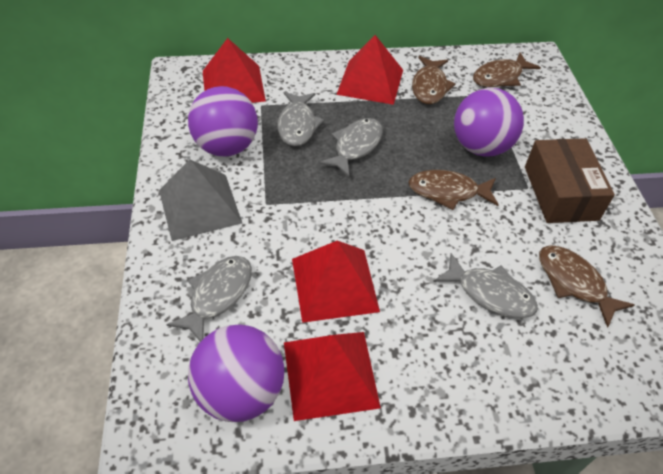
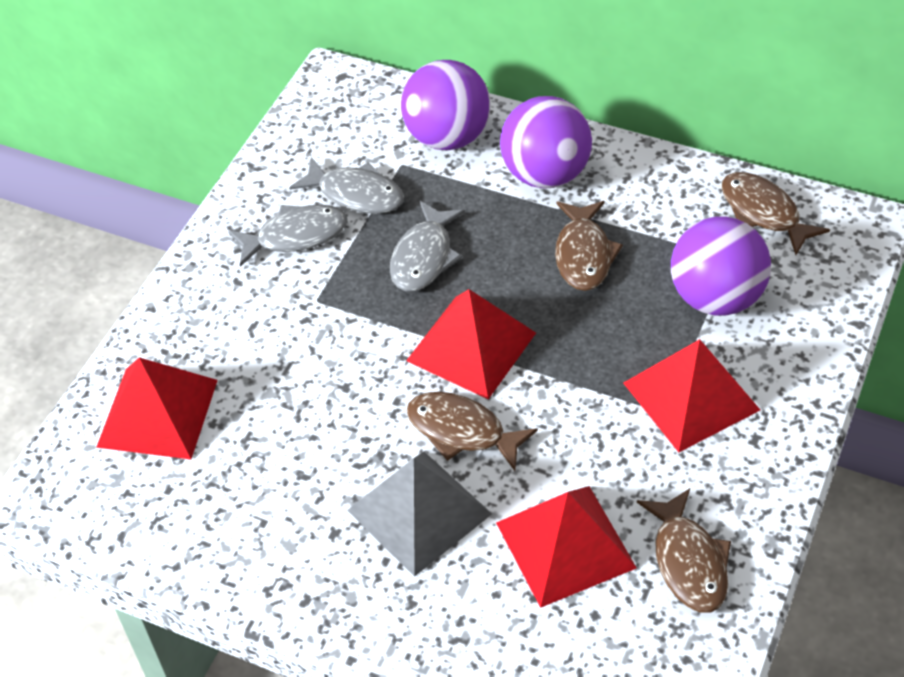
brown box: [525,138,615,223] = 1 -> none = 0
grey fish: [166,256,252,342] [278,92,324,146] [319,118,383,177] [433,253,538,318] = 4 -> [228,205,347,267] [289,157,404,214] [390,201,465,292] = 3

